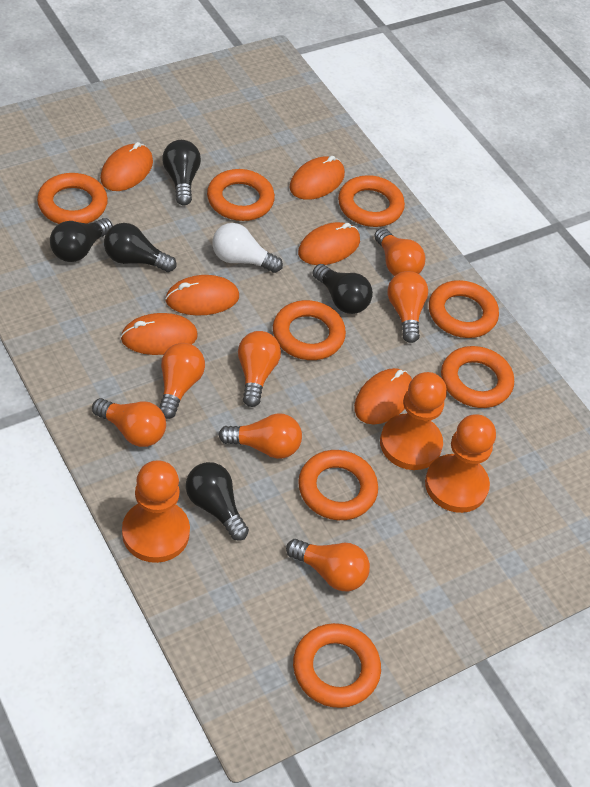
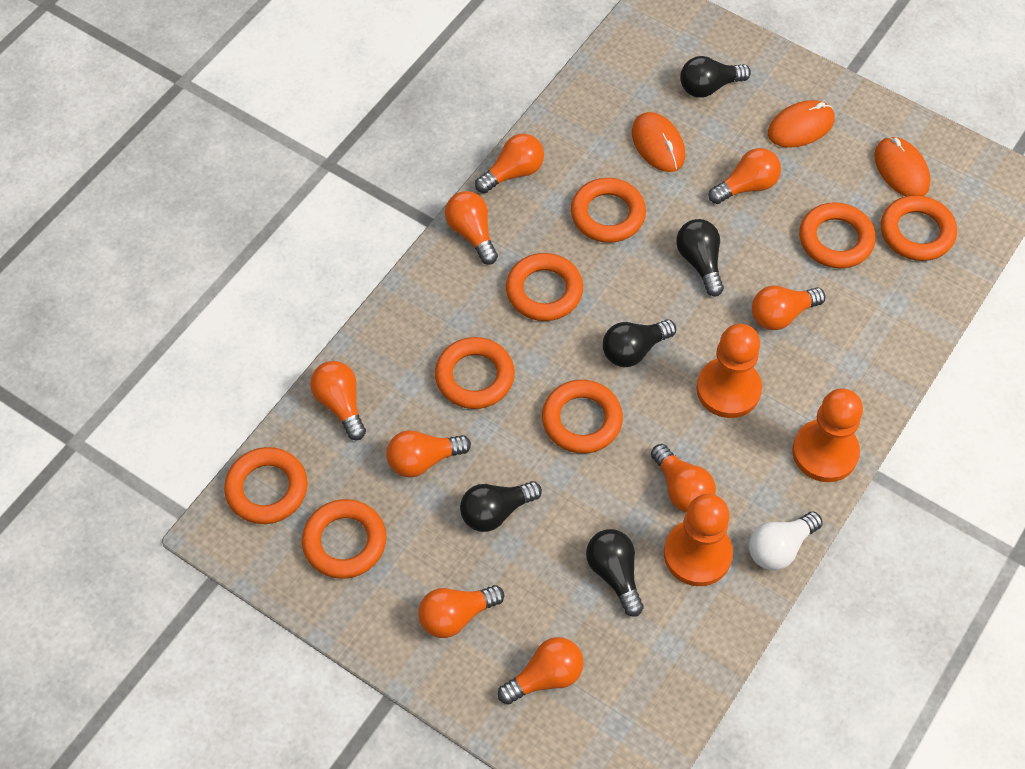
orange light bulb: [92,398,166,447] [159,343,205,419] [218,413,302,459] [238,331,281,407] [286,539,370,591] [374,228,425,276] [388,271,428,343] = 7 -> [310,361,366,440] [386,430,471,477] [418,585,504,638] [445,191,498,265] [475,134,544,193] [498,637,584,704] [651,444,716,512] [709,148,781,204] [752,286,825,330] = 9
orange mouse: [100,142,153,191] [121,313,198,355] [165,275,239,316] [289,156,345,200] [298,222,360,265] [354,368,412,424] = 6 -> [632,112,685,172] [768,100,835,148] [874,137,930,196] = 3

